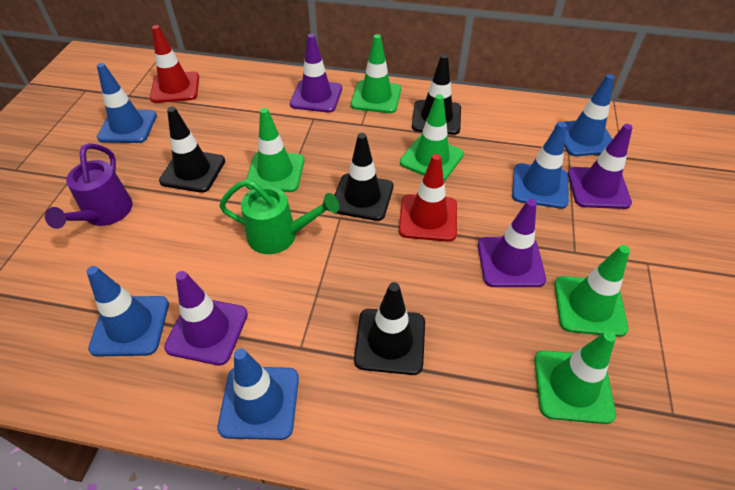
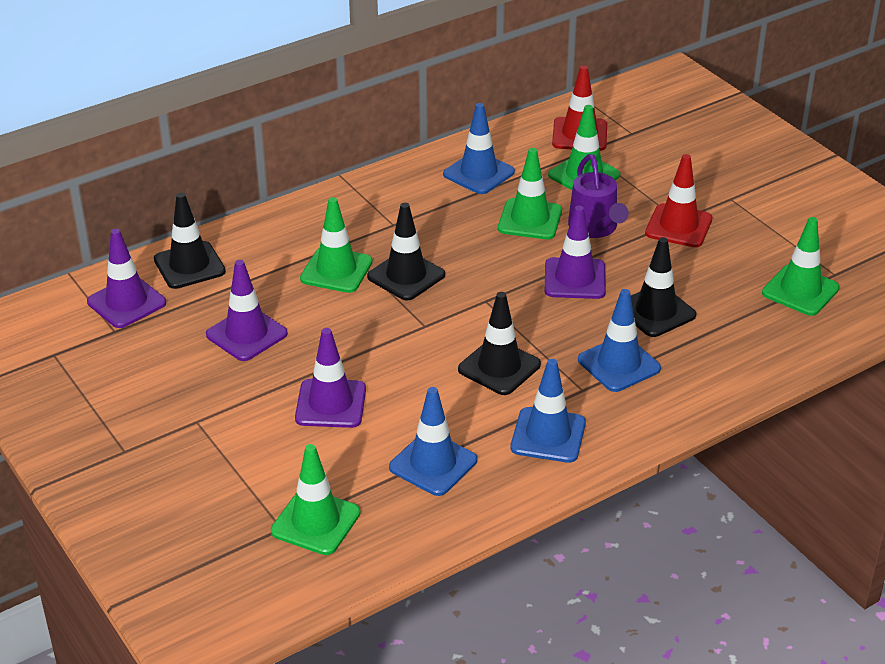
blue traffic cone: [86,266,169,356] [97,63,157,143] [218,348,299,440] [512,122,569,209] [555,74,614,156] = 5 -> [389,387,477,496] [443,103,515,194] [511,359,586,463] [578,289,661,392] = 4
green watering can: [219,179,339,254] = 1 -> none = 0

